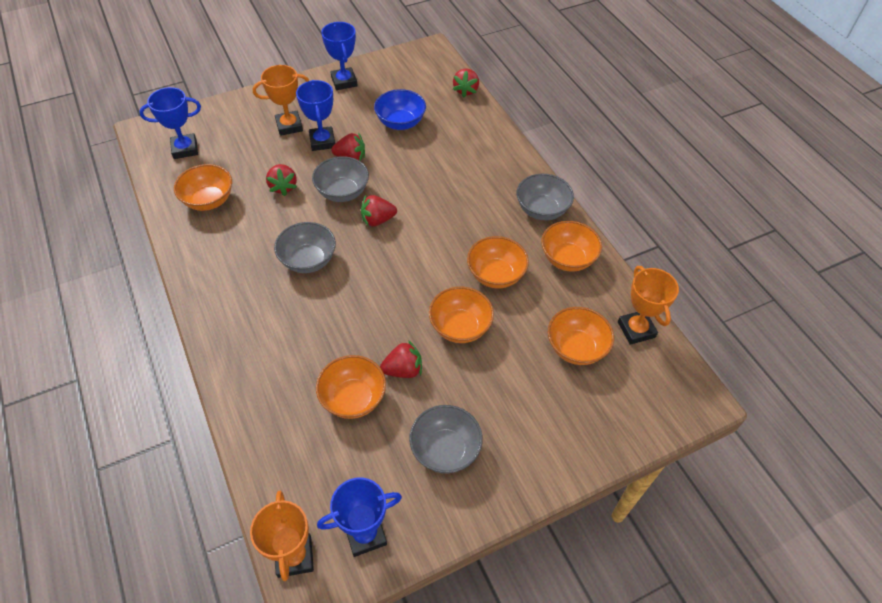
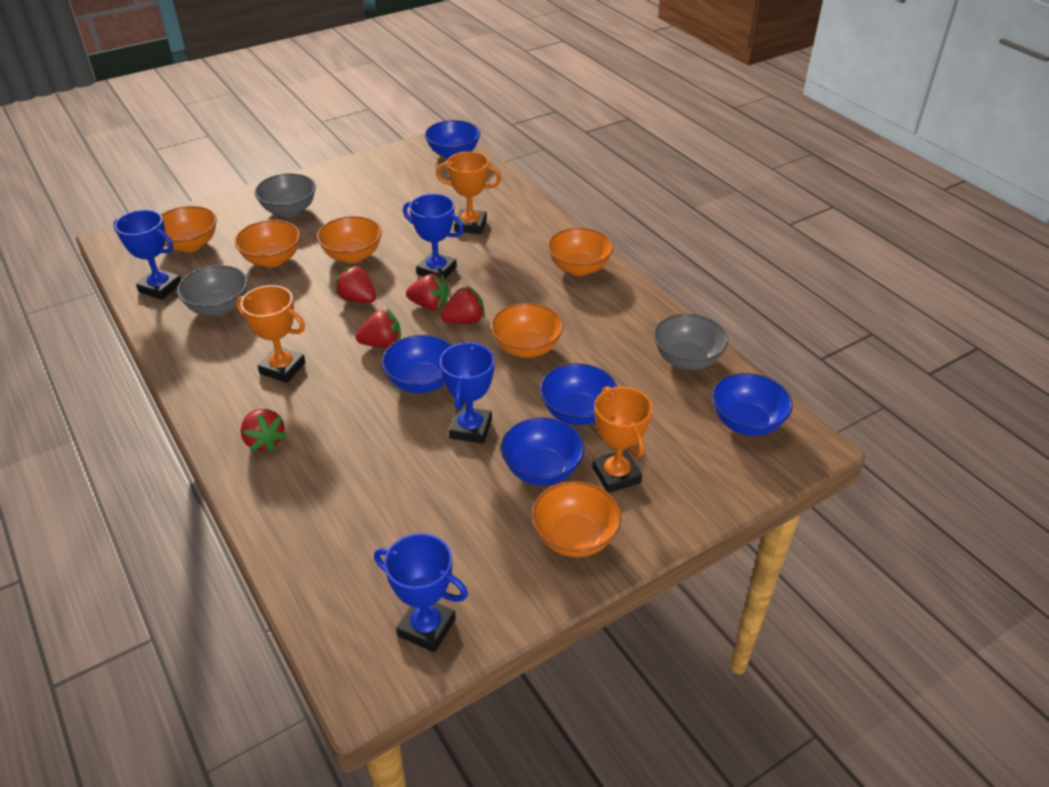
blue bowl: [374,89,426,130] = 1 -> [382,335,452,393] [425,120,480,159] [501,417,584,485] [540,363,617,425] [712,373,793,436] = 5
grey bowl: [274,222,336,273] [312,156,369,202] [409,405,483,473] [517,174,574,221] = 4 -> [177,265,248,316] [254,173,316,217] [654,314,728,370] = 3

